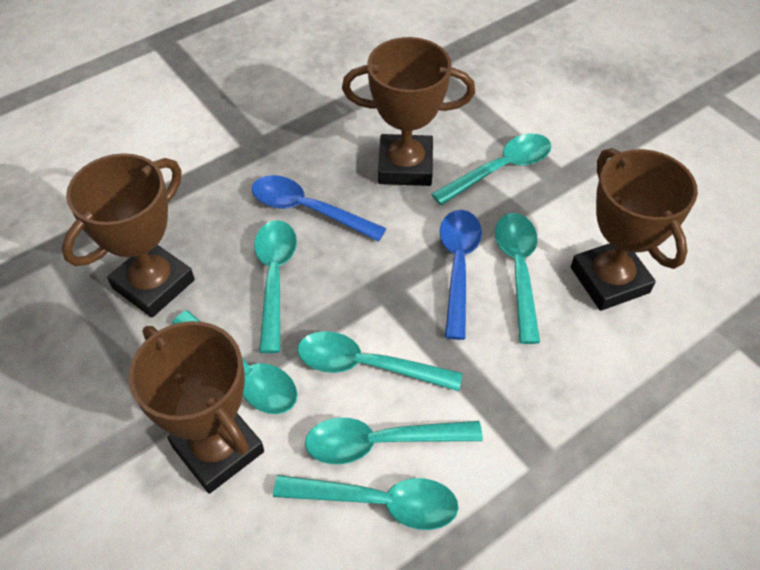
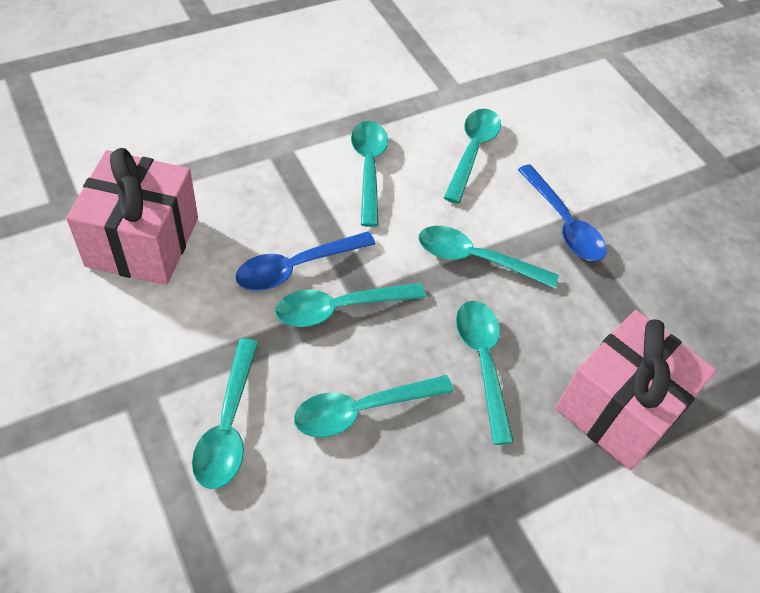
brown trophy: [62,153,195,318] [129,321,264,493] [342,37,475,186] [571,148,698,311] = 4 -> none = 0
pink gift: none = 0 -> [66,148,198,285] [555,310,717,471] = 2

